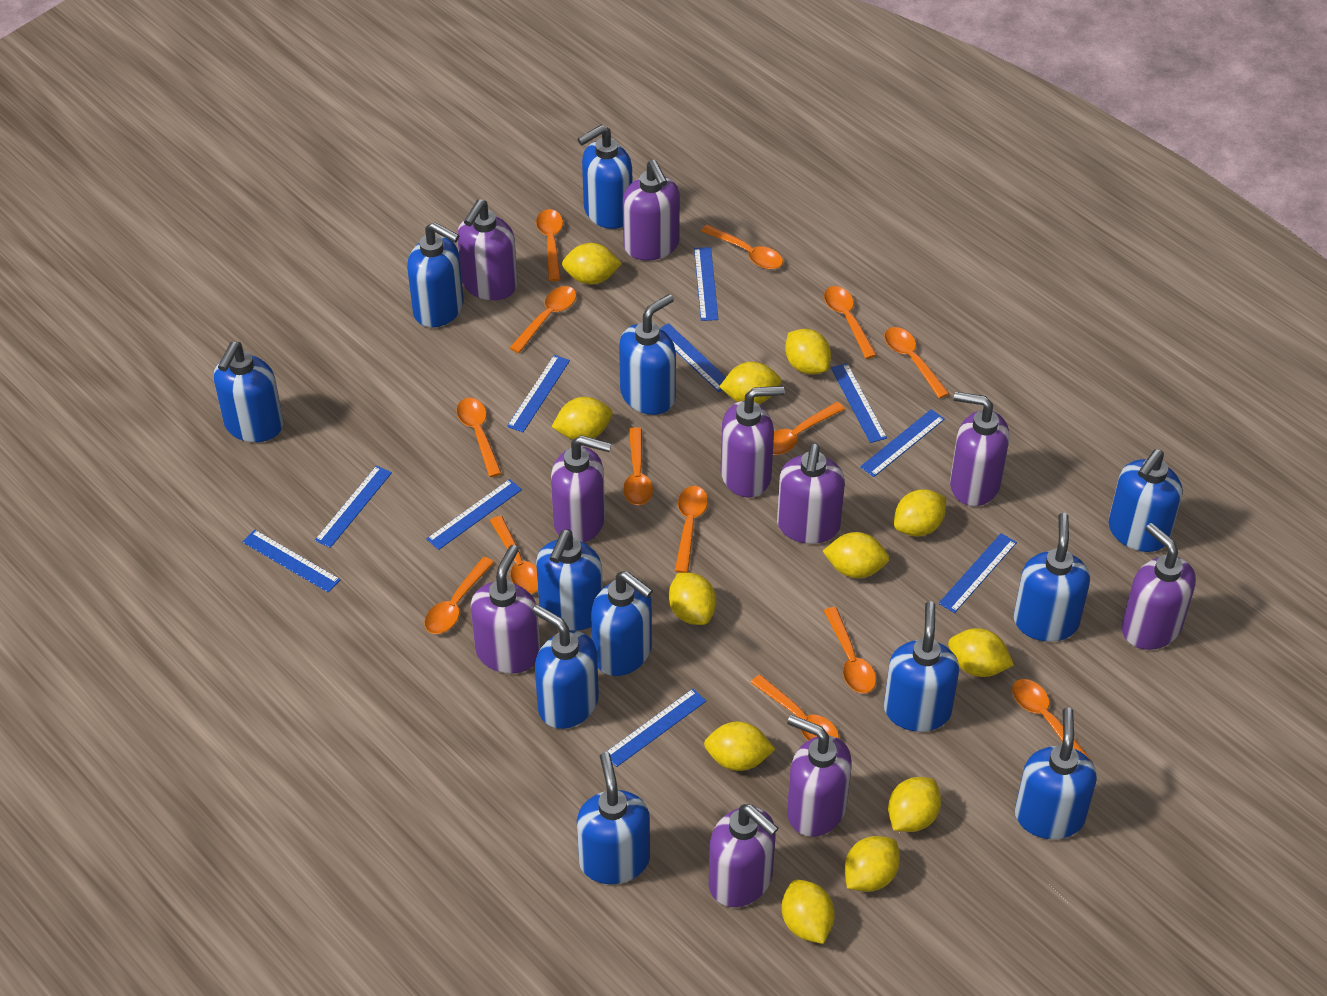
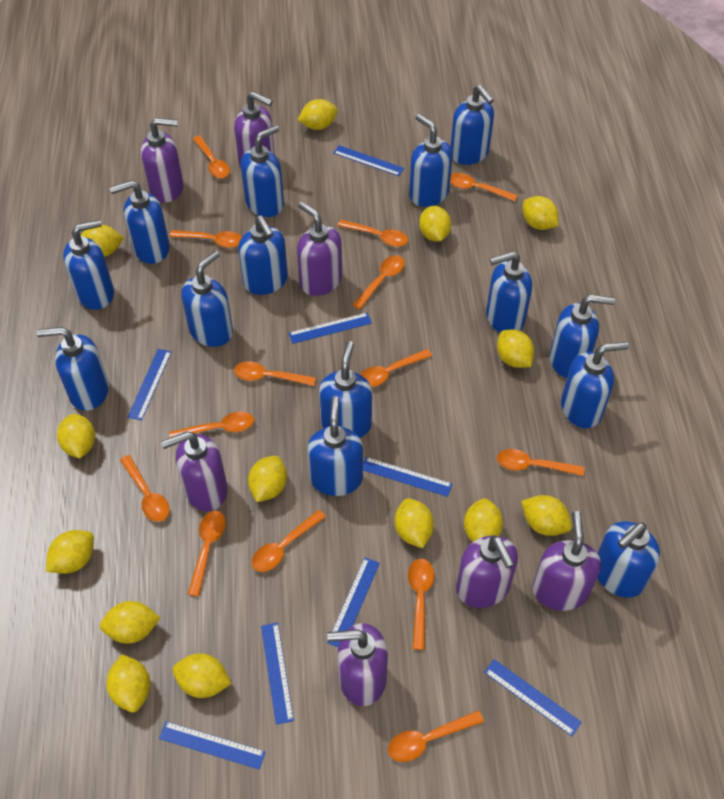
blue ruler: [242,530,341,593] [315,466,392,548] [427,479,522,550] [507,355,570,432] [606,689,706,767] [660,323,726,392] [694,247,718,321] [831,363,887,443] [860,409,945,477] [939,533,1017,613] = 10 -> [128,349,172,421] [159,721,266,770] [261,623,294,725] [289,313,372,344] [327,557,380,647] [333,145,404,176] [363,457,452,497] [484,659,582,736] = 8
blue soap dispenser: [214,342,283,442] [407,222,464,328] [532,605,599,729] [536,530,603,631] [577,752,650,884] [578,125,632,229] [591,571,653,676] [619,294,676,415] [884,601,959,732] [1013,513,1090,642] [1015,707,1097,839] [1108,449,1182,552] = 12 -> [37,327,109,411] [63,219,114,310] [110,180,170,264] [181,251,233,347] [238,216,288,295] [241,125,284,217] [307,396,363,496] [319,341,372,438] [409,114,453,207] [451,85,494,165] [486,251,532,333] [550,294,615,378] [561,342,629,428] [597,521,660,598] = 14
purple soap dispenser: [458,199,518,300] [471,545,540,674] [551,435,612,543] [623,160,680,261] [709,804,778,907] [721,386,785,498] [777,443,845,544] [787,715,852,837] [950,392,1009,506] [1121,523,1196,650] = 10 -> [141,118,184,203] [161,431,228,511] [234,92,275,168] [297,202,342,296] [327,623,388,706] [456,535,518,608] [533,511,601,611] = 7
yellow lemon: [552,397,613,440] [562,243,622,284] [669,573,716,625] [704,722,775,771] [719,362,781,404] [782,879,835,944] [785,329,831,374] [823,532,889,578] [844,836,900,892] [888,777,941,832] [894,489,946,536] [948,628,1014,677] = 12 -> [46,530,94,574] [57,414,95,459] [80,225,124,257] [100,601,160,644] [106,654,151,712] [173,653,231,698] [248,456,287,502] [298,99,338,130] [394,498,434,548] [419,206,451,241] [464,498,503,542] [497,329,534,368] [521,495,572,536] [523,196,558,230] = 14

